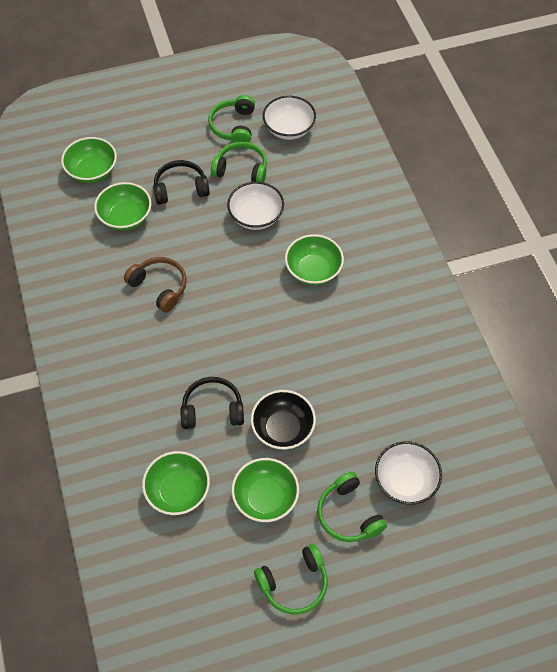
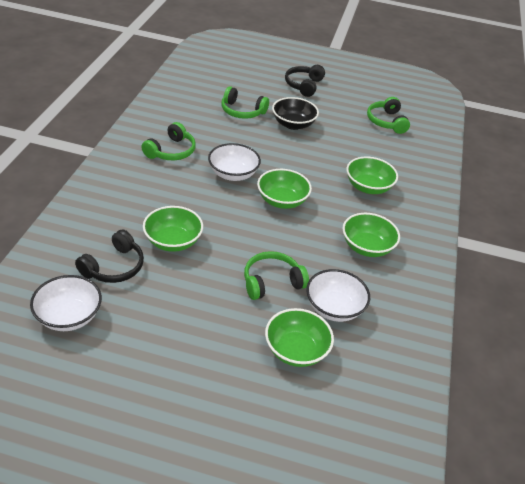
brown headphones: [124,257,187,313] = 1 -> none = 0

